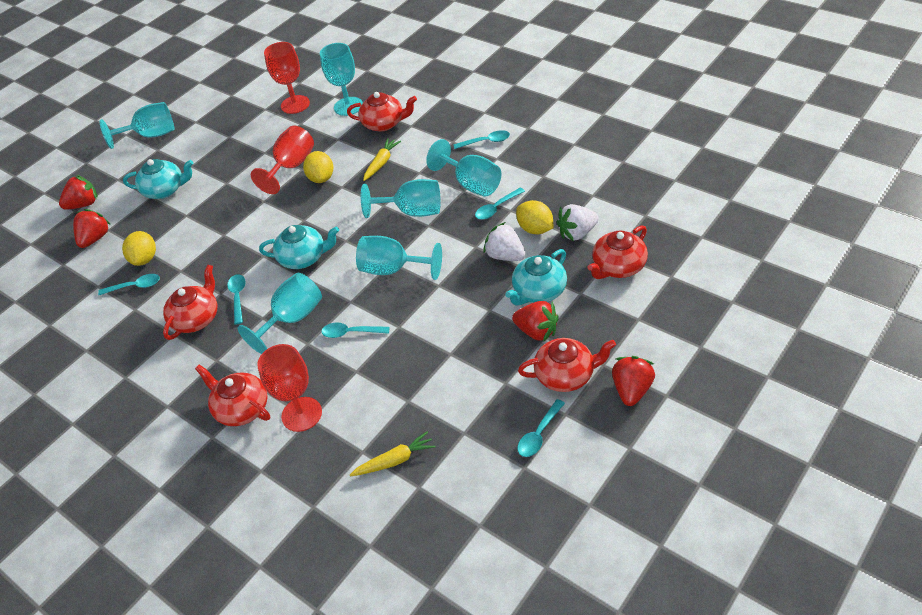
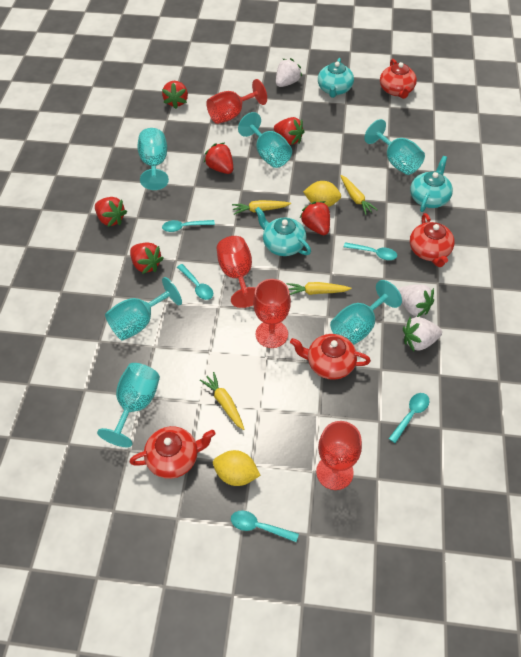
red goblet: [251,126,314,194] [257,344,322,432] [264,42,310,114] = 3 -> [206,79,267,124] [217,236,256,308] [253,279,291,348] [316,421,362,490] = 4
red strawberry: [59,175,98,210] [73,209,111,248] [512,301,559,342] [612,356,655,406] = 4 -> [95,197,127,227] [130,242,164,274] [162,81,188,109] [204,143,233,174] [274,117,305,145] [300,201,330,235] = 6
red teapot: [163,264,218,340] [195,364,270,426] [347,92,417,132] [518,338,616,392] [587,225,648,279] = 5 -> [130,426,216,479] [290,334,371,380] [380,59,417,99] [410,213,455,267] = 4
turquoise spoon: [98,274,160,295] [227,274,246,325] [322,323,390,338] [453,130,510,149] [475,188,525,220] [517,399,565,457] = 6 -> [162,220,215,232] [177,264,213,300] [231,511,299,542] [344,242,397,260] [388,393,429,443] = 5
white strawberry: [483,222,526,261] [556,204,599,241] = 2 -> [276,58,302,87] [398,284,434,317] [403,317,442,351] = 3
yellow carrot: [350,431,436,476] [363,138,401,181] = 2 -> [200,372,244,430] [232,200,291,215] [287,282,352,295] [340,175,378,215] = 4
yellow lemon: [122,231,156,266] [303,151,333,183] [516,200,553,234] = 3 -> [213,450,261,486] [303,181,341,207] = 2

